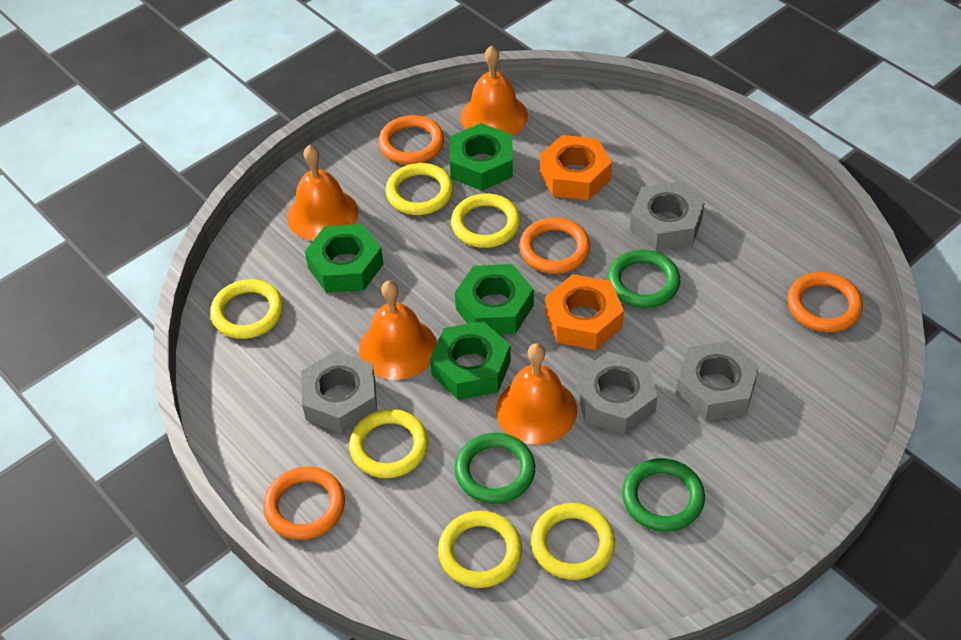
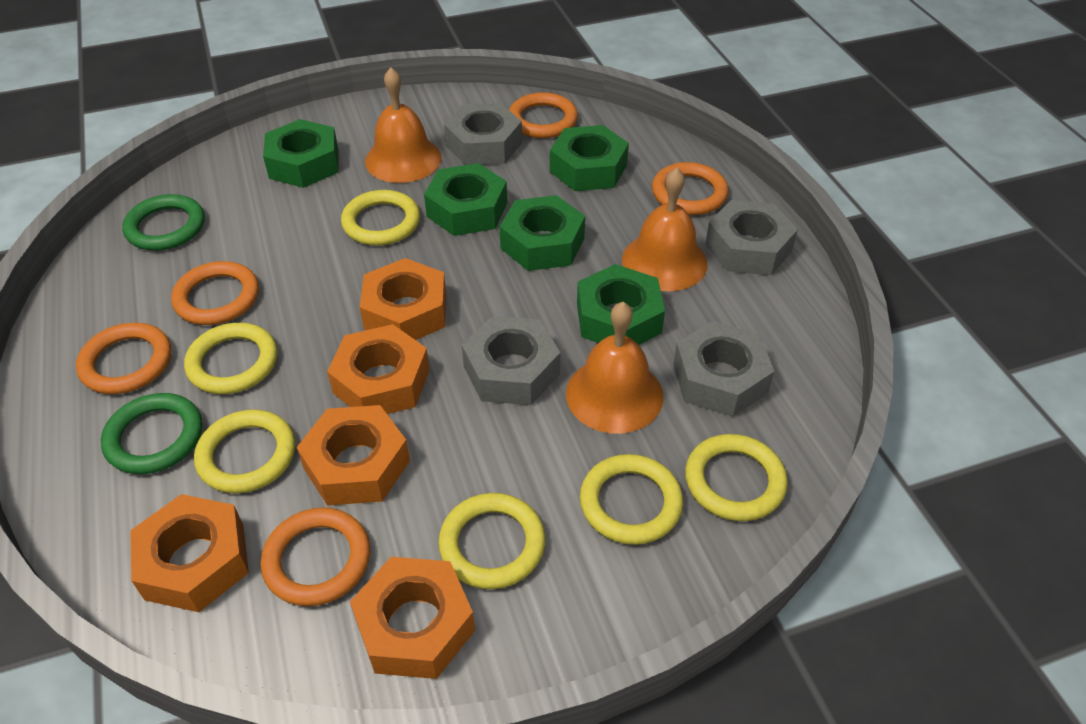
green nut: [305,224,383,292] [430,321,511,400] [450,123,513,191] [455,264,534,334] = 4 -> [263,119,339,188] [424,163,507,236] [499,195,585,271] [550,125,629,191] [577,264,665,345] = 5
green ring: [455,433,535,504] [608,250,680,308] [622,458,705,532] = 3 -> [101,393,202,474] [122,194,205,251] = 2
orange bell: [287,145,359,241] [359,280,437,380] [461,45,528,136] [496,343,577,444] = 4 -> [365,67,441,183] [566,302,663,434] [622,168,707,291] = 3
orange nut: [540,135,612,200] [545,274,624,350] = 2 -> [130,494,249,612] [297,405,410,506] [327,324,430,414] [350,557,475,679] [360,258,446,340] = 5
orange ring: [263,466,345,540] [379,115,444,165] [519,218,590,274] [787,272,863,332] = 4 -> [76,323,171,394] [171,261,259,325] [261,508,370,606] [509,92,578,138] [652,162,728,215] = 5

